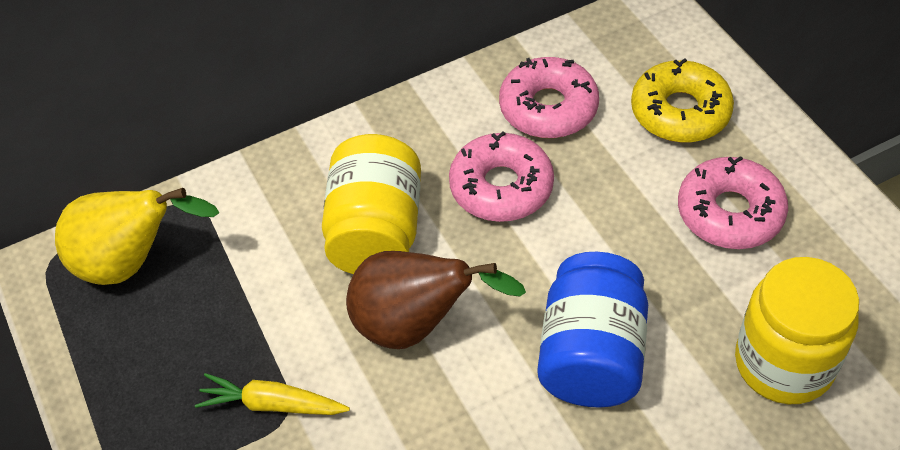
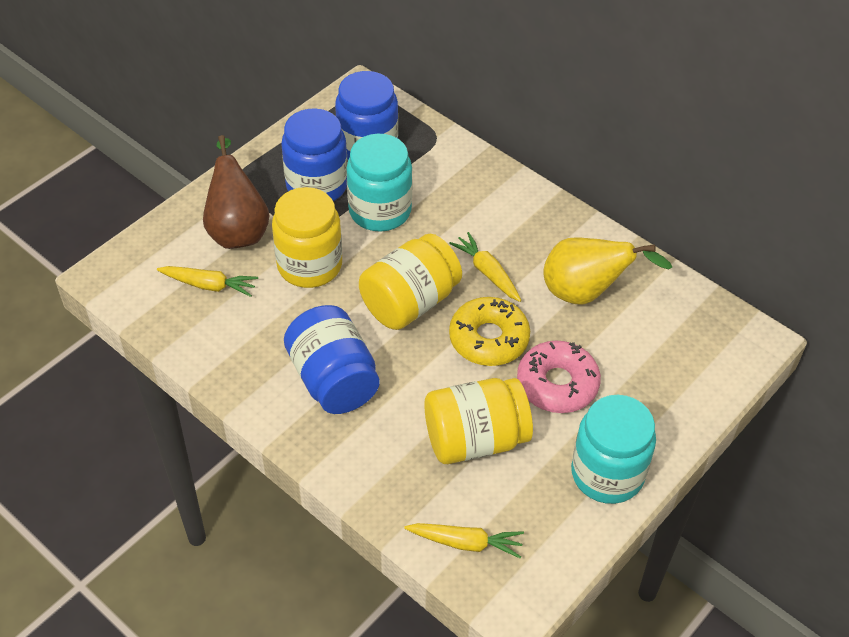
blue jar: [537,252,648,407] = 1 -> [281,108,348,201] [284,305,380,414] [335,71,398,160] = 3
pink donut: [449,131,554,222] [499,57,599,138] [678,156,788,249] = 3 -> [517,340,601,413] = 1
turquoise jar: none = 0 -> [347,134,412,232] [571,395,656,504] = 2
yellow carrot: [195,373,350,415] = 1 -> [157,266,258,297] [404,523,524,558] [449,232,522,302] = 3
yellow jar: [322,134,421,274] [735,257,859,404] = 2 -> [272,187,342,288] [359,234,462,330] [425,378,533,464] = 3

